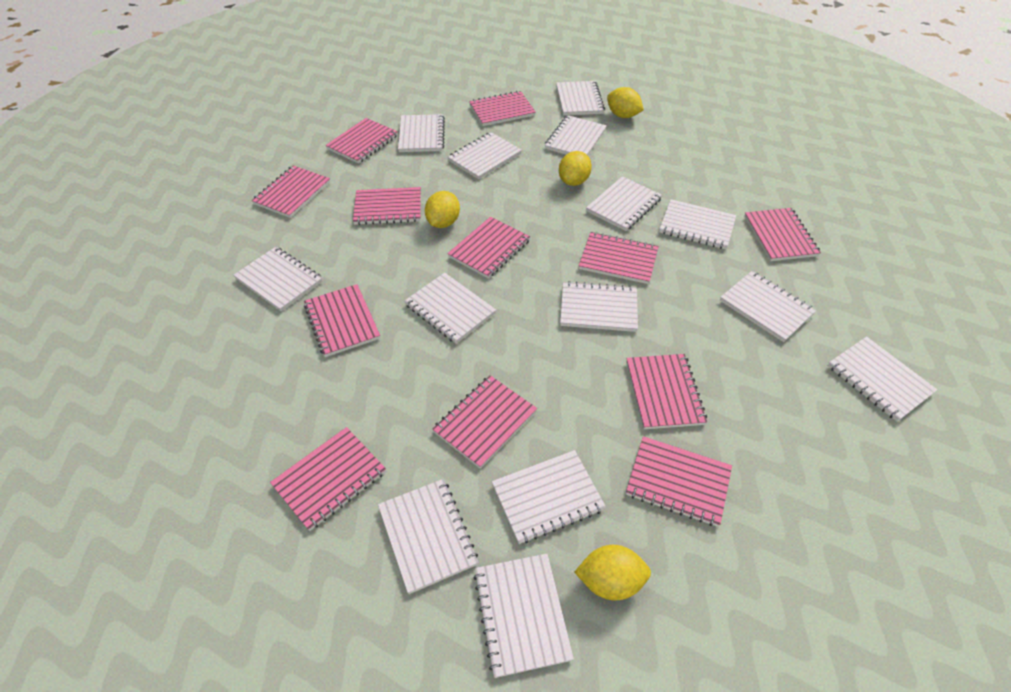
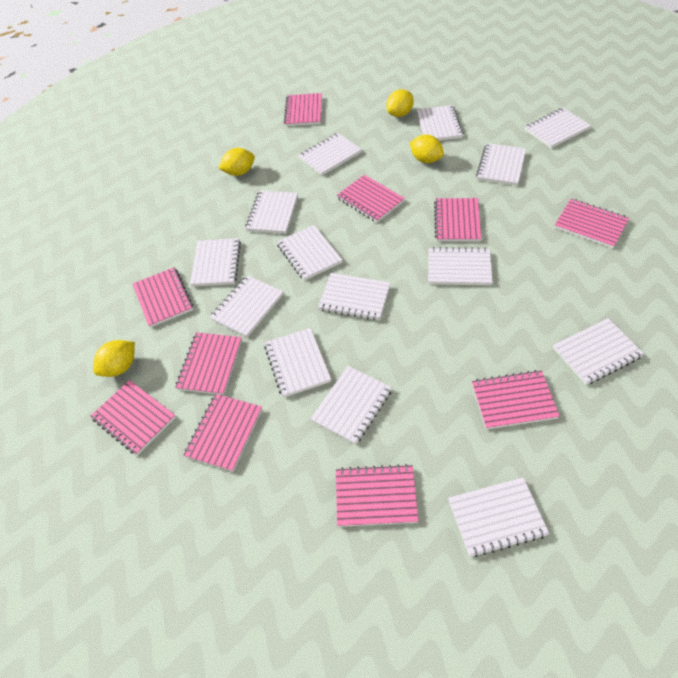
pink notebook: [252,165,330,218] [270,427,386,531] [304,284,380,357] [325,118,398,164] [353,187,421,225] [432,375,537,469] [447,217,530,278] [469,91,536,126] [579,232,659,284] [626,354,707,429] [626,436,732,527] [744,208,821,261] = 12 -> [91,380,176,455] [133,267,193,328] [175,332,242,395] [184,394,262,472] [284,93,322,126] [336,175,405,222] [336,464,419,527] [434,198,481,242] [472,370,560,429] [554,199,629,248] = 10

